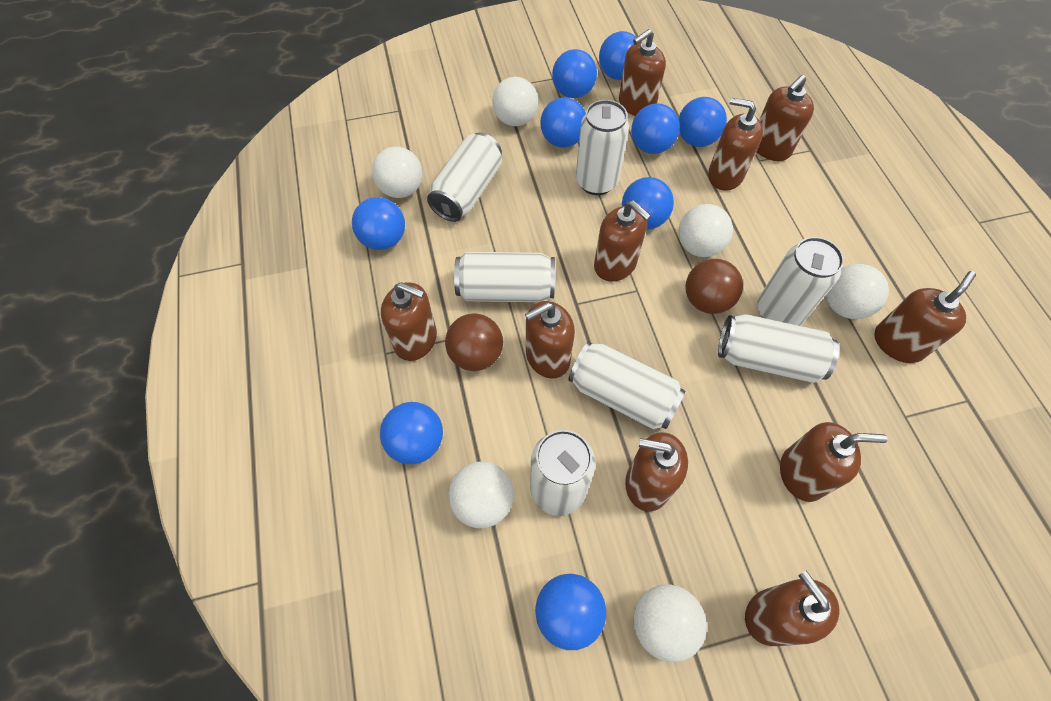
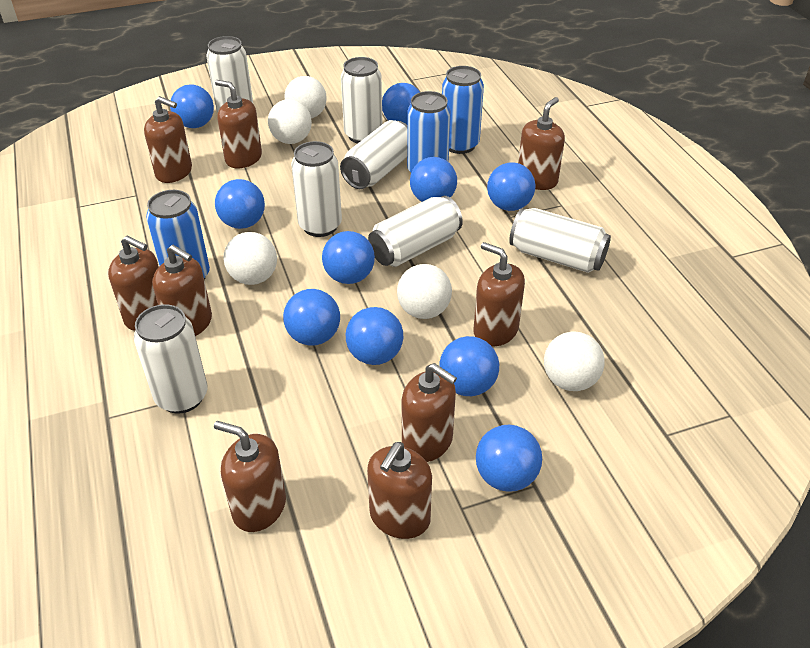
blue ball: [352,197,405,250] [380,402,443,464] [535,574,606,650] [540,97,586,148] [552,49,597,98] [599,31,636,80] [622,177,674,230] [631,103,680,154] [679,97,727,147] = 9 -> [170,84,214,128] [215,179,265,229] [283,289,340,345] [322,231,375,284] [346,307,403,365] [382,83,420,124] [410,157,457,202] [439,336,499,396] [476,425,542,492] [487,162,535,211] = 10
blue can: none = 0 -> [146,190,210,280] [407,91,451,172] [442,66,484,154] = 3
brown ball: [445,313,503,371] [686,259,743,314] = 2 -> none = 0
brown soap dispenser: [381,282,437,361] [525,301,575,379] [594,200,651,282] [619,29,666,116] [625,432,688,512] [708,98,763,191] [745,571,840,646] [756,75,814,161] [780,422,887,502] [874,271,976,363] = 10 -> [108,236,159,331] [144,96,192,183] [152,245,212,336] [214,421,286,532] [215,80,262,169] [367,442,432,539] [402,363,457,462] [473,242,525,346] [518,97,565,190] = 9
white ball: [372,147,422,198] [449,461,514,528] [492,77,538,126] [633,584,707,662] [679,204,733,257] [826,264,889,319] = 6 -> [223,232,277,285] [268,99,312,144] [284,76,327,118] [397,264,452,319] [544,332,605,391] = 5

